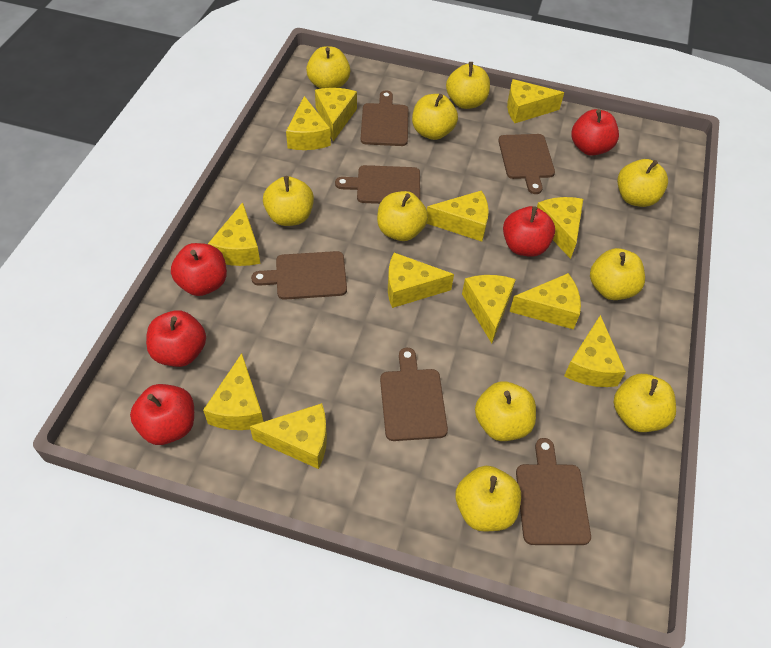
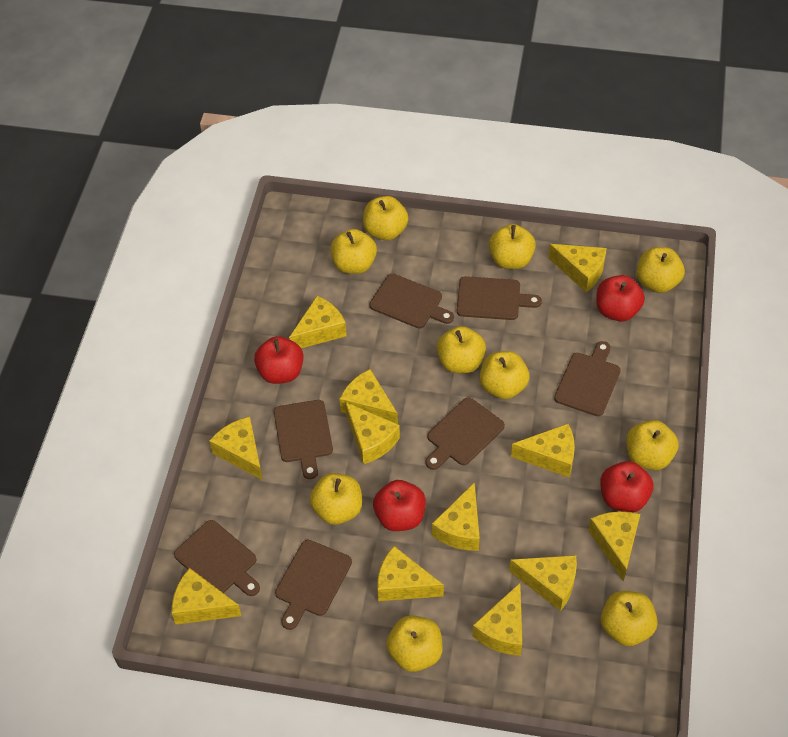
brown cutting board: [251,251,347,300] [335,165,420,204] [361,91,409,146] [380,348,448,441] [498,134,555,194] [516,438,591,545] = 6 -> [174,520,260,596] [274,400,333,479] [275,540,352,630] [369,274,454,328] [426,397,505,470] [457,276,542,320] [554,341,621,416] = 7
red apple: [130,384,194,445] [146,310,206,367] [171,243,227,296] [503,206,555,257] [571,109,619,156] = 5 -> [254,336,303,384] [373,480,426,531] [597,275,645,322] [600,461,653,512] = 4

